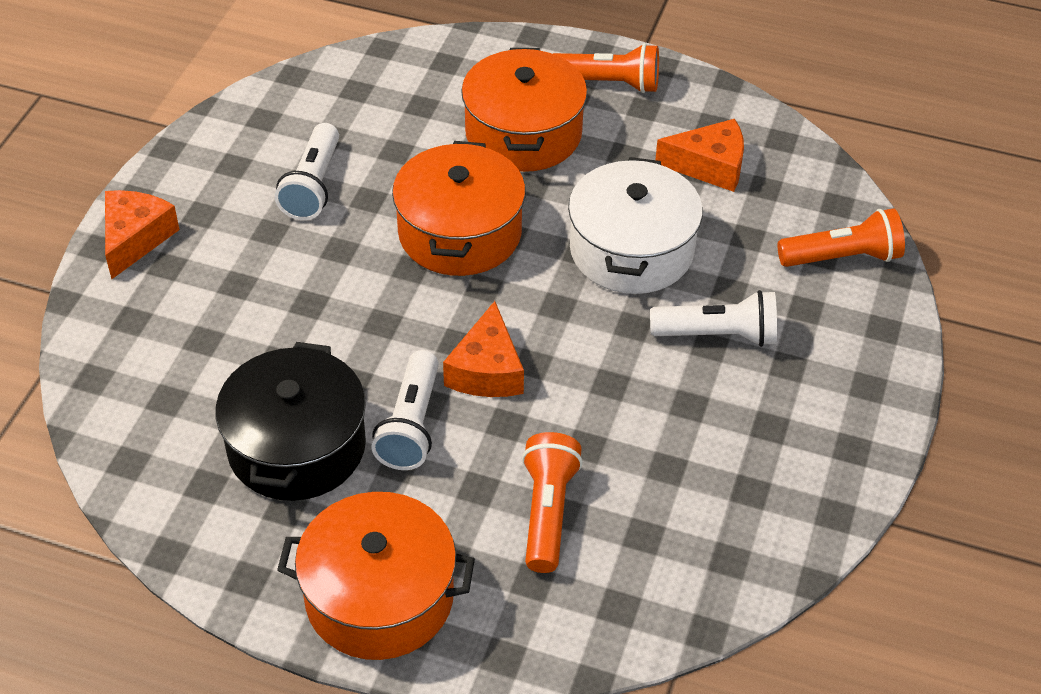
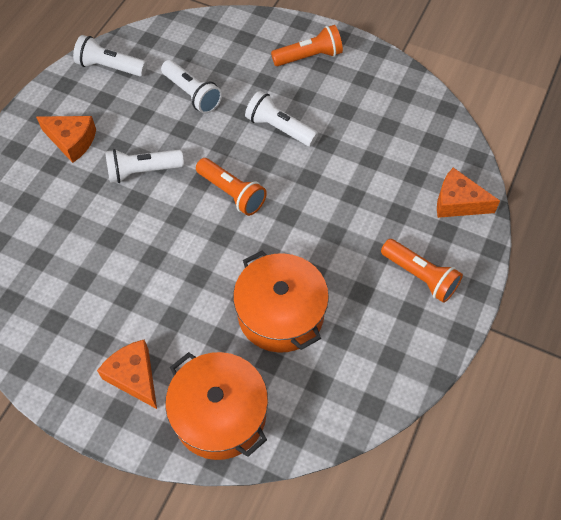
black pot: [215,342,366,501] = 1 -> none = 0
orange pot: [277,492,475,660] [392,141,526,276] [461,48,587,172] = 3 -> [165,352,268,460] [233,250,329,353] = 2
white flashlight: [275,123,339,220] [371,350,439,470] [650,290,777,347] = 3 -> [73,35,147,77] [105,149,184,183] [161,60,222,114] [245,91,318,146] = 4
white pot: [568,157,703,294] = 1 -> none = 0

